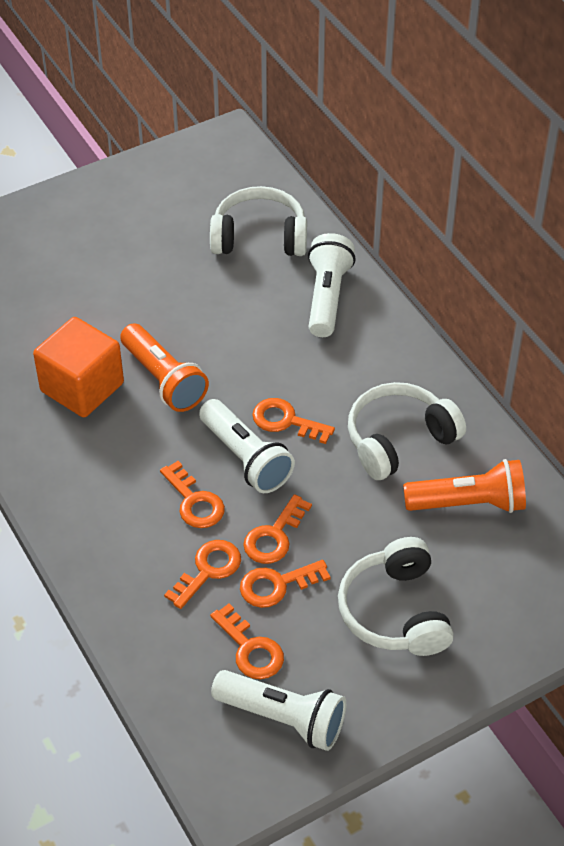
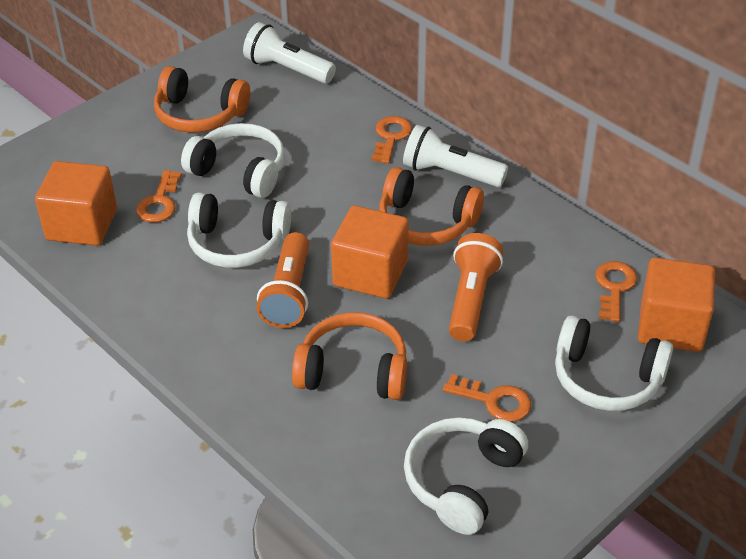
orange cube: [33,317,124,417] = 1 -> [35,161,117,246] [331,206,409,299] [638,258,715,352] = 3
orange headphones: none = 0 -> [154,66,250,133] [292,312,407,400] [379,167,484,246] = 3
orange key: [160,461,225,528] [164,540,241,609] [210,604,284,679] [240,560,331,608] [243,494,312,564] [252,398,335,444] = 6 -> [136,170,182,223] [372,116,412,164] [443,374,531,422] [595,261,637,322] = 4
white flashlight: [199,399,295,493] [211,670,346,751] [308,233,356,337] = 3 -> [243,22,336,83] [403,125,508,187] = 2
white headphones: [210,186,307,256] [338,537,454,656] [348,382,466,480] = 3 -> [181,123,285,198] [187,193,291,268] [404,417,528,535] [555,315,673,411] = 4

